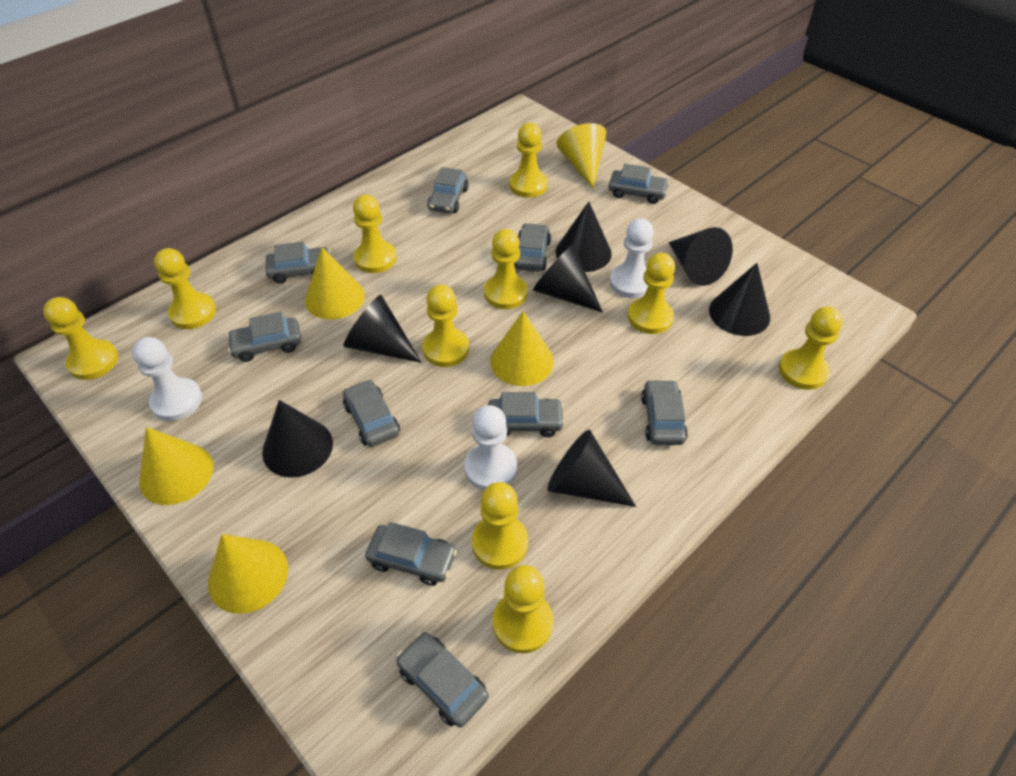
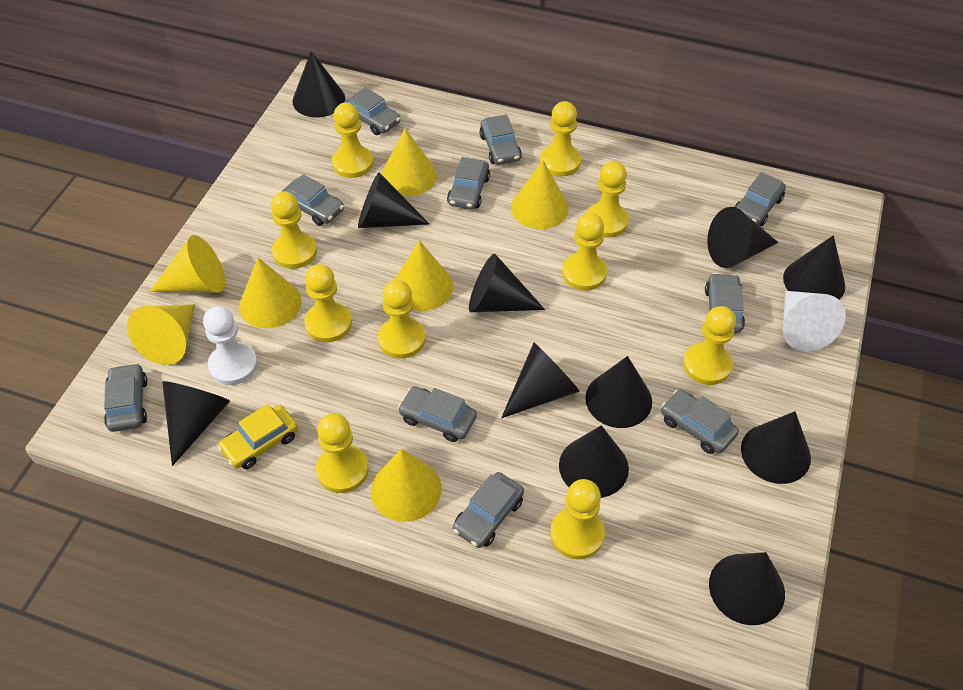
black cone: [262,400,333,478] [344,295,422,363] [533,244,603,313] [547,430,636,507] [556,202,612,272] [669,227,733,286] [709,263,770,336] = 7 -> [162,381,230,466] [292,51,345,117] [358,173,430,228] [469,254,545,312] [501,343,580,418] [559,425,629,498] [585,356,652,428] [707,207,778,268] [709,552,785,625] [741,411,811,484] [783,235,845,299] = 11
white cone: none = 0 -> [783,291,846,352] = 1
white pawn: [132,337,202,421] [464,405,517,490] [610,218,654,298] = 3 -> [203,306,258,385] = 1
yellow car: none = 0 -> [218,404,298,469] = 1
yellow cone: [139,427,213,505] [208,534,288,614] [305,247,365,319] [490,311,554,386] [557,123,606,189] = 5 -> [127,304,195,365] [149,235,225,293] [239,258,302,328] [371,449,442,522] [381,128,437,196] [394,240,453,311] [511,160,569,229] = 7

